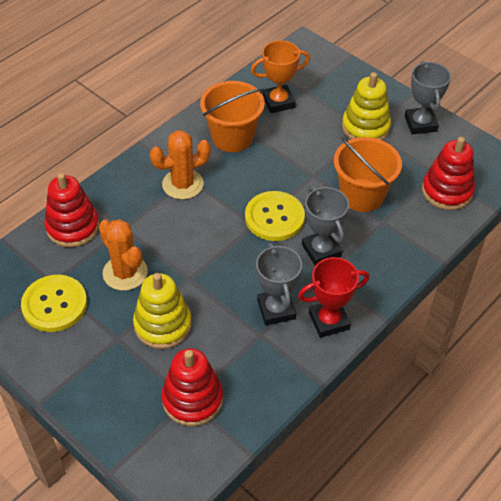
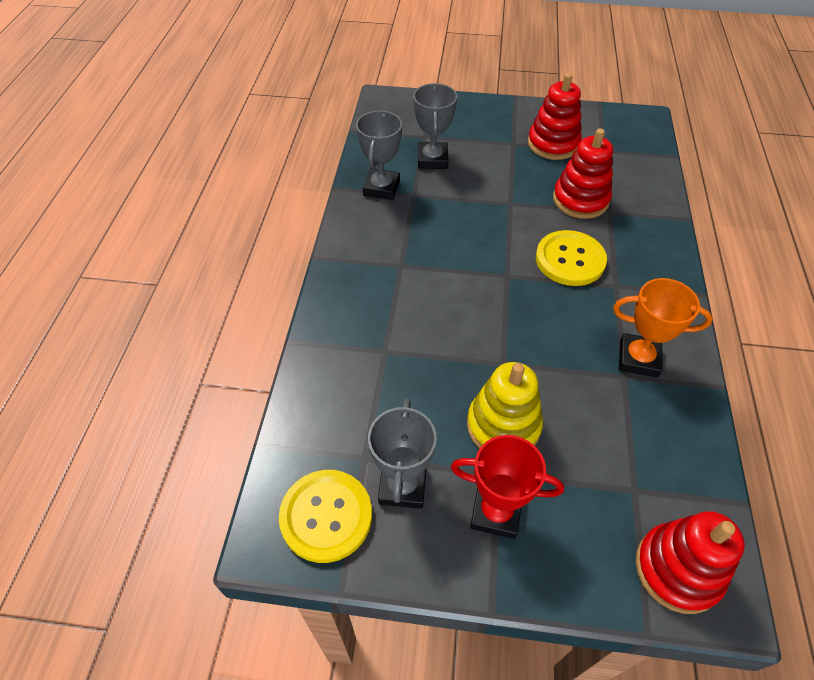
orange bucket: [200,81,265,152] [334,137,402,212] = 2 -> none = 0
orange cactus: [99,219,148,291] [150,131,211,199] = 2 -> none = 0
yellow stacking toy: [133,273,192,349] [342,72,391,140] = 2 -> [467,362,543,449] = 1

